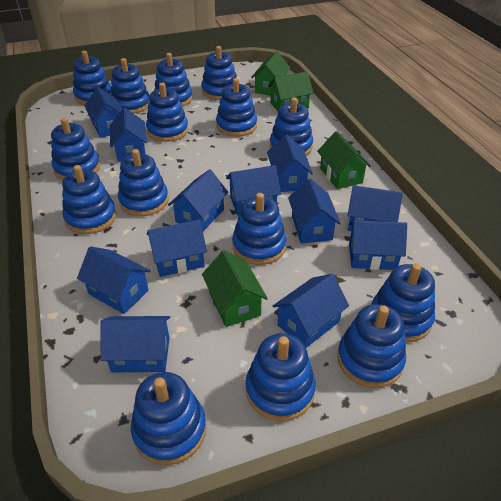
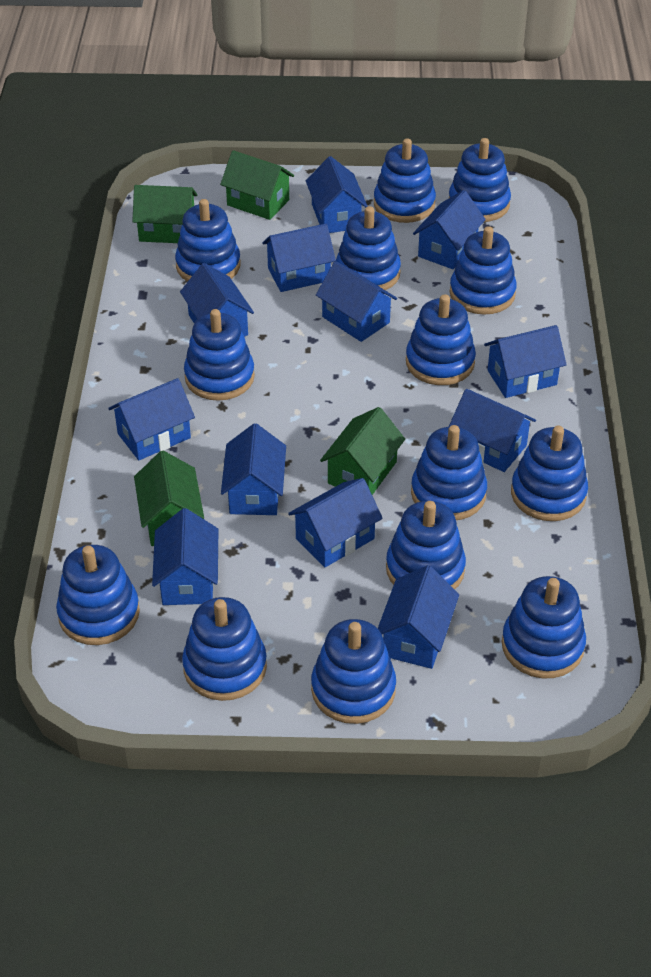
blue stacking toy: [51,118,100,180] [62,165,116,234] [73,51,112,105] [111,58,150,114] [118,149,169,217] [131,372,206,465] [146,83,189,142] [154,53,193,106] [201,46,237,100] [216,78,257,137] [232,193,286,265] [246,333,316,421] [270,97,313,155] [337,304,406,388] [372,263,435,342] = 15 -> [56,545,140,645] [175,199,241,282] [182,597,267,701] [184,309,255,401] [311,619,396,724] [336,206,401,290] [374,138,436,223] [386,501,466,589] [406,294,476,385] [411,425,487,520] [449,138,511,222] [450,226,517,315] [502,576,586,678] [511,425,588,521] = 14

